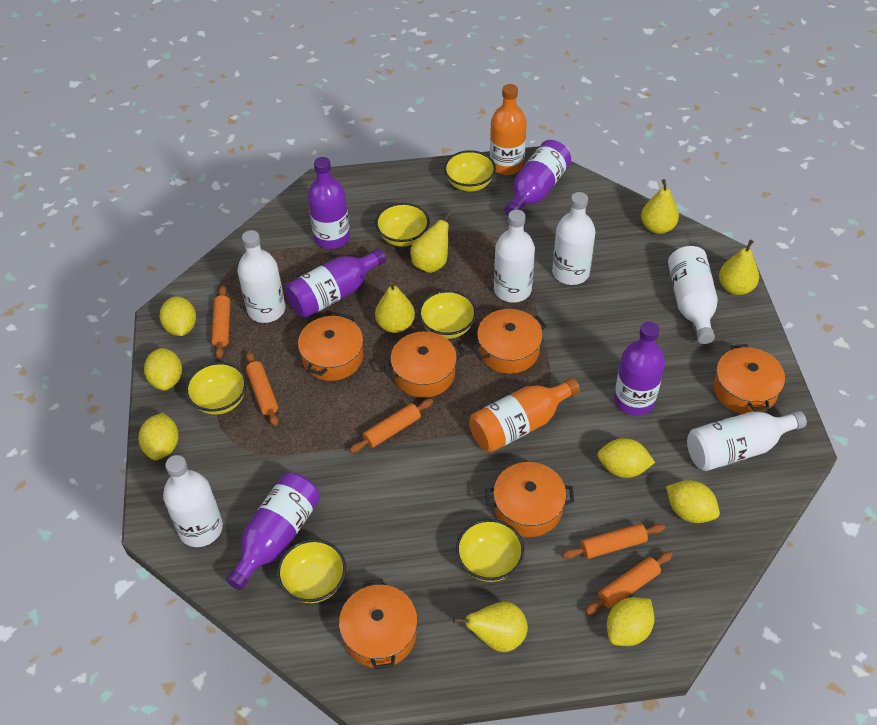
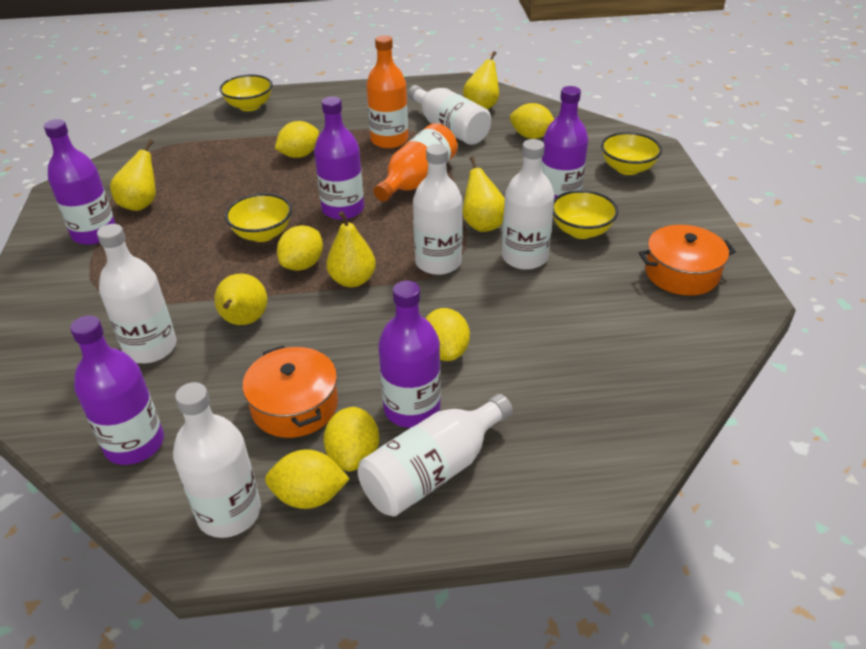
orange pot: [298,313,363,381] [339,579,418,670] [383,331,464,398] [472,309,547,374] [485,462,574,537] [714,344,785,414] = 6 -> [242,346,338,438] [639,225,736,296] = 2
orange rolling pin: [212,285,230,359] [246,351,278,426] [350,399,433,453] [563,523,665,559] [585,551,673,614] = 5 -> none = 0
yellow bowl: [185,362,247,415] [277,539,346,603] [375,203,430,247] [419,290,477,339] [444,150,496,192] [456,519,524,582] = 6 -> [220,75,273,111] [225,193,292,242] [553,190,618,239] [601,132,662,175] = 4

